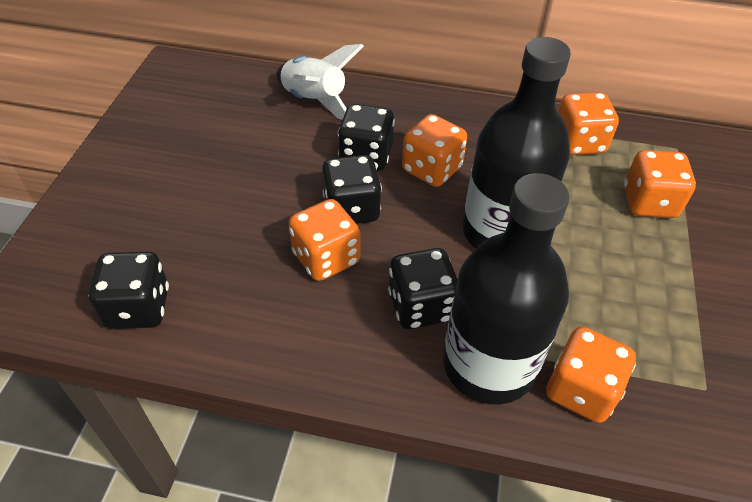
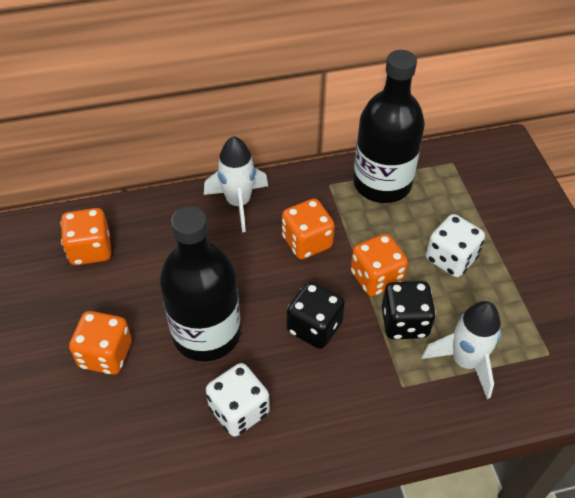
black dice: [88,252,169,329] [322,155,382,224] [338,104,395,171] [388,248,458,329] = 4 -> [287,282,345,349] [382,281,436,339] = 2
orange dice: [289,199,360,281] [402,114,467,187] [546,326,636,423] [558,92,619,155] [624,150,696,218] = 5 -> [60,208,111,265] [69,311,132,375] [282,199,335,259] [351,234,408,297] = 4
white dice: none = 0 -> [206,363,270,437] [426,214,485,277] = 2
white rocket: [276,44,364,120] = 1 -> [204,136,268,232] [422,301,501,399] = 2

